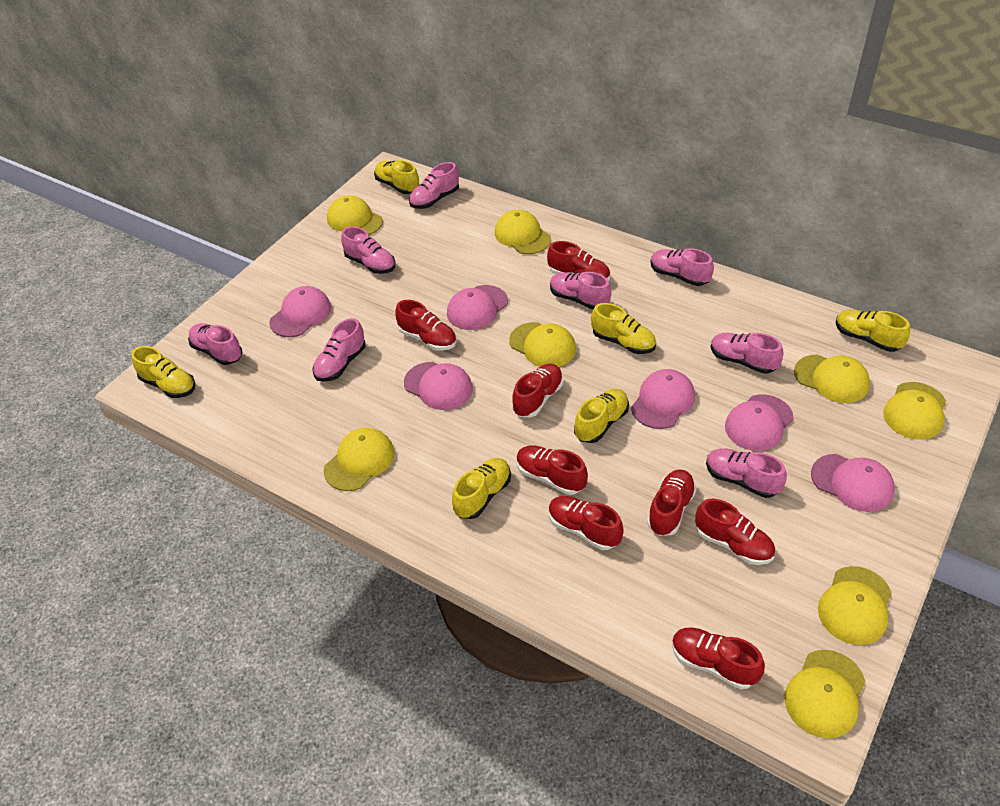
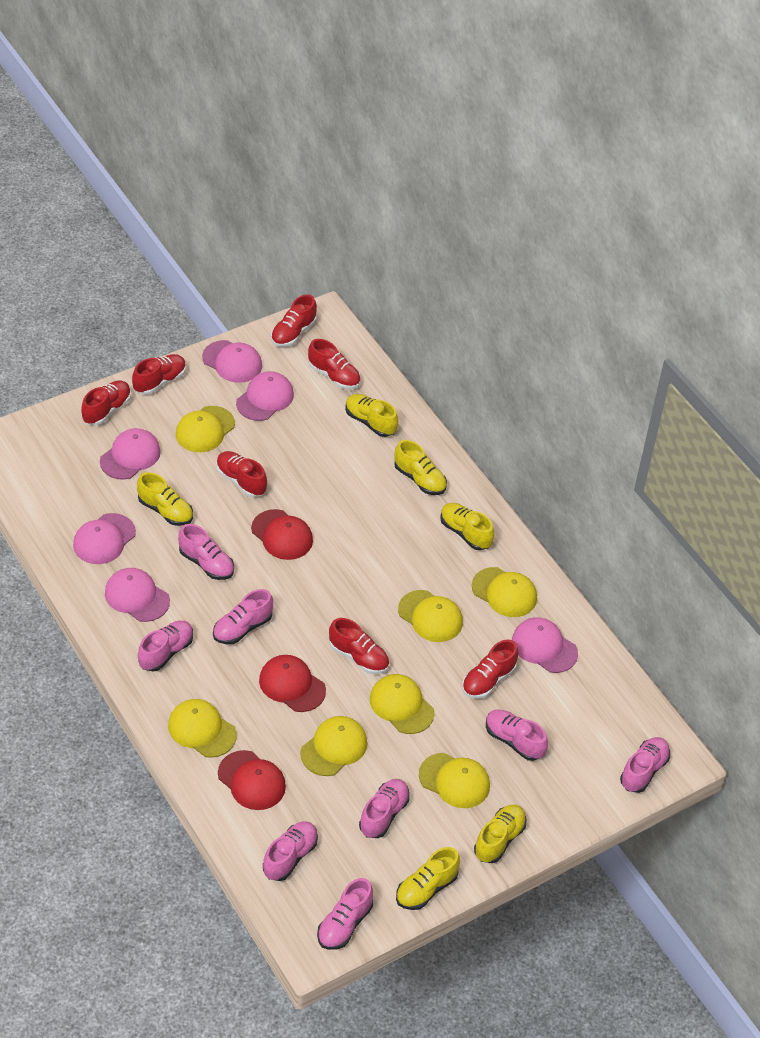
red cap: none = 0 -> [218,750,286,810] [251,509,313,560] [259,655,326,712] = 3
red shoe: [395,300,456,351] [512,364,563,417] [516,445,588,495] [547,241,610,281] [549,496,624,550] [647,469,696,536] [672,628,765,689] [695,499,775,565] = 8 -> [81,381,131,425] [132,354,186,395] [216,451,267,497] [271,295,317,347] [308,339,361,389] [329,618,389,674] [462,640,518,699] = 7
yellow cap: [323,428,395,491] [327,196,383,235] [495,210,551,254] [509,322,576,367] [785,650,865,738] [794,354,870,403] [818,566,892,645] [883,382,946,440] = 8 -> [168,699,237,758] [176,406,235,452] [300,716,367,776] [370,674,434,734] [398,590,463,642] [419,753,490,808] [472,567,537,617] = 7

